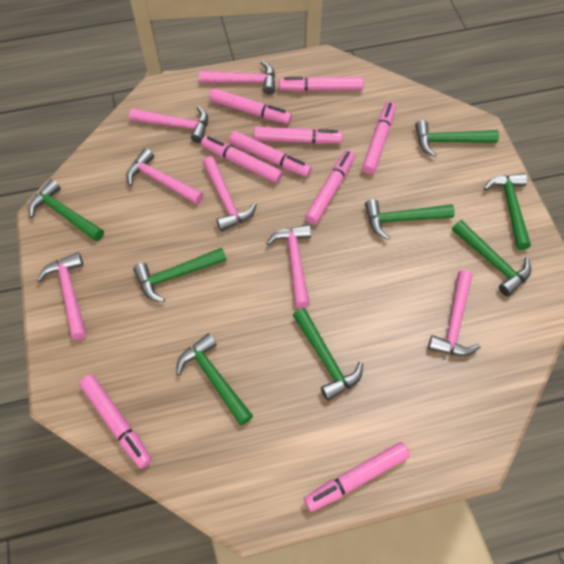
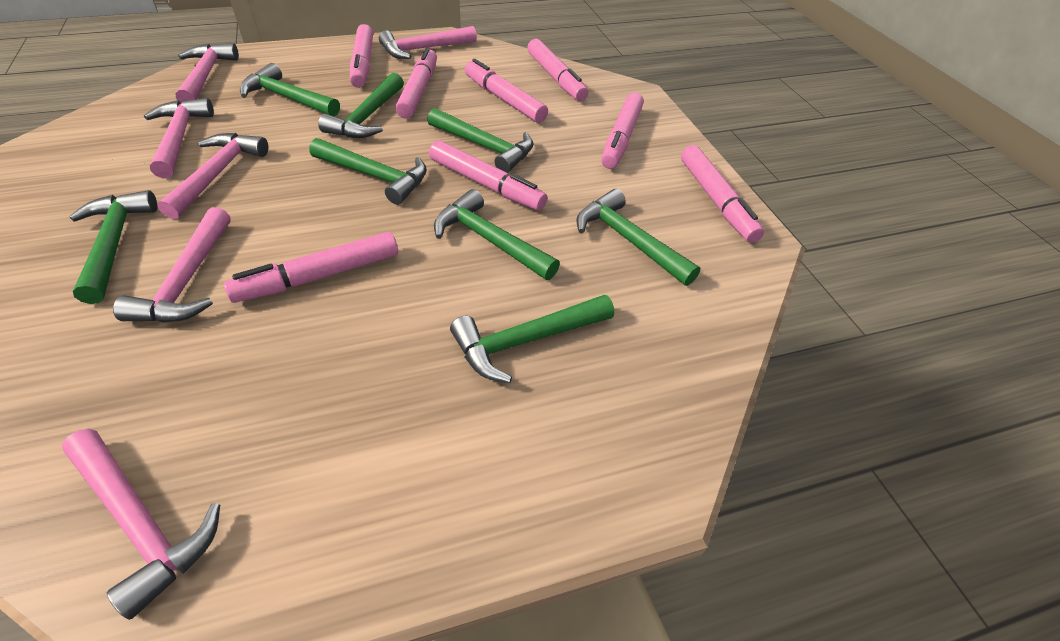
pink hammer: [37,252,86,340] [126,148,203,205] [129,106,208,143] [199,61,275,95] [202,156,257,231] [266,224,311,308] [428,270,481,356] = 7 -> [62,429,220,620] [113,207,231,323] [144,98,214,178] [157,133,268,219] [175,43,239,104] [379,26,477,59] = 6
pink marker: [79,375,152,468] [201,136,283,183] [209,88,292,124] [229,131,312,177] [254,127,343,144] [279,77,364,92] [304,442,410,512] [305,150,355,225] [362,101,396,175] = 9 -> [224,232,398,303] [350,24,373,88] [395,47,437,119] [429,141,547,210] [465,59,548,123] [527,39,588,101] [601,92,644,169] [681,145,764,243] = 8

